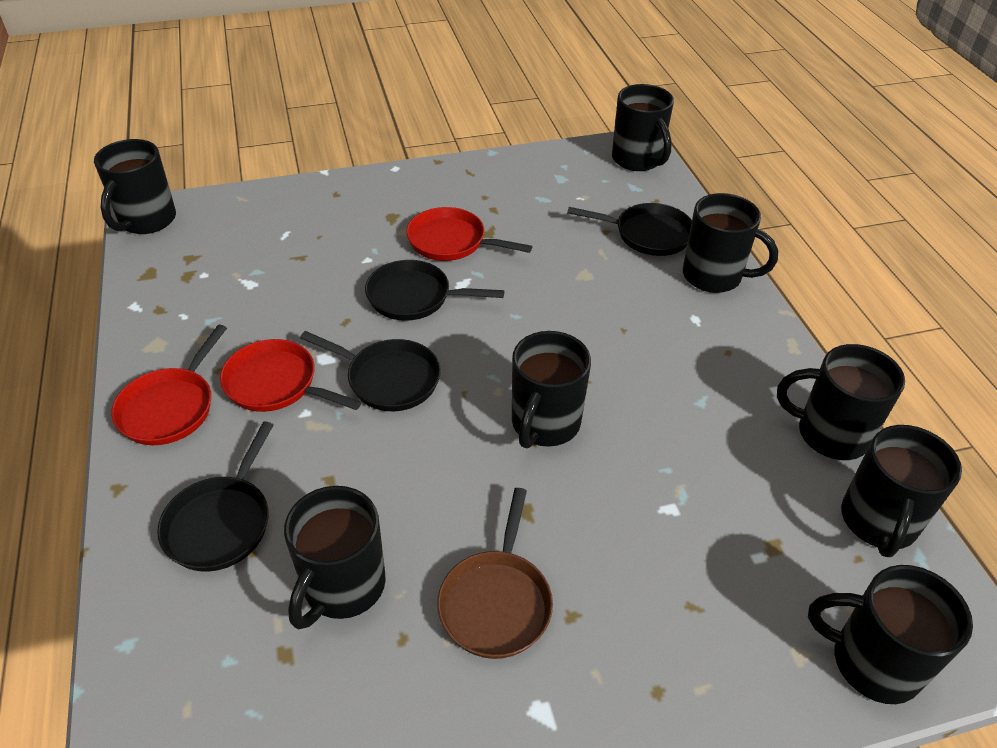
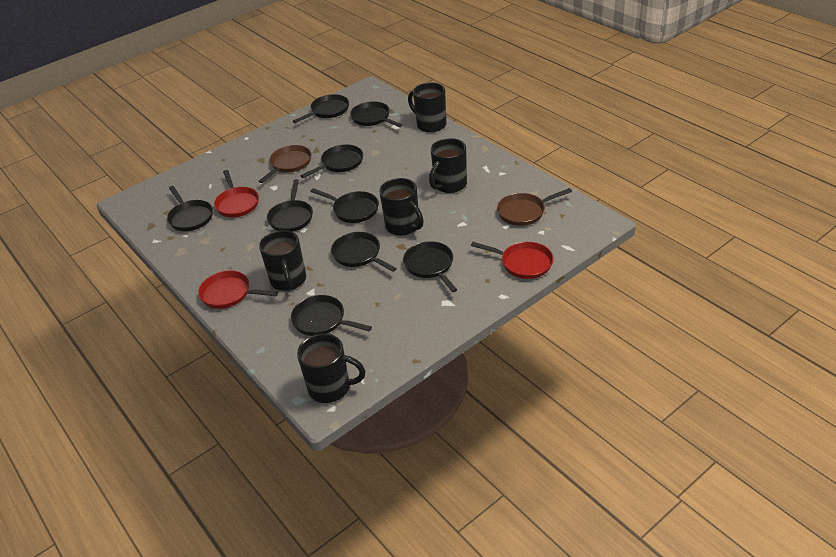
black mug: [94,139,176,234] [284,486,386,629] [512,331,591,449] [612,84,674,171] [683,193,778,293] [777,344,905,460] [808,565,973,704] [841,425,962,557] = 8 -> [259,230,306,291] [297,334,365,403] [379,178,424,236] [408,82,447,133] [429,138,467,193] = 5
black pan: [157,421,274,571] [300,331,441,411] [365,260,504,321] [567,203,692,256] = 4 -> [167,186,213,231] [267,179,313,232] [291,295,372,336] [293,94,349,123] [300,144,363,178] [310,188,379,223] [331,232,397,272] [350,101,402,127] [403,241,457,292] = 9
brown pan: [437,488,553,659] = 1 -> [258,145,311,183] [497,188,572,226] = 2

